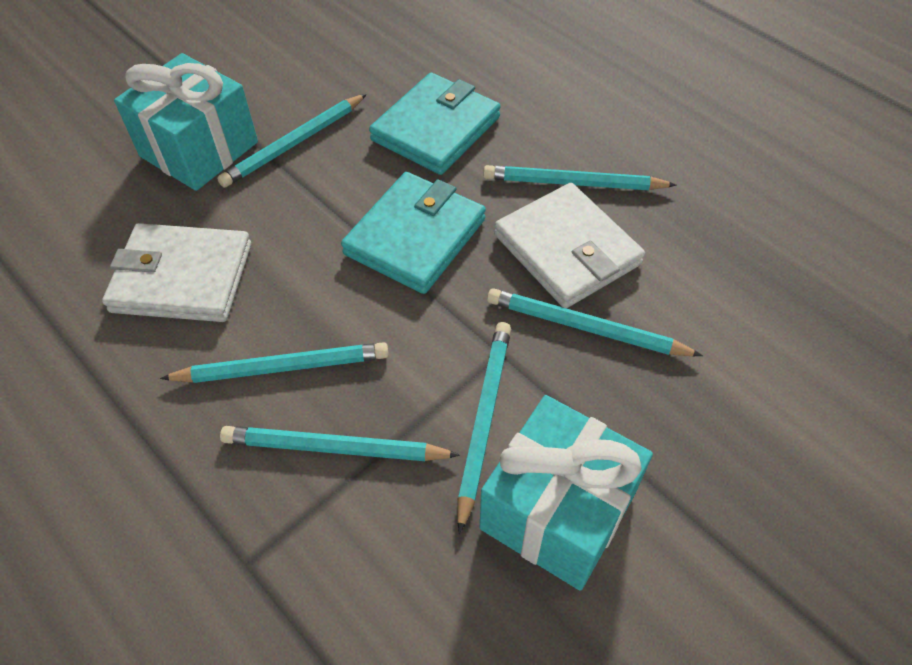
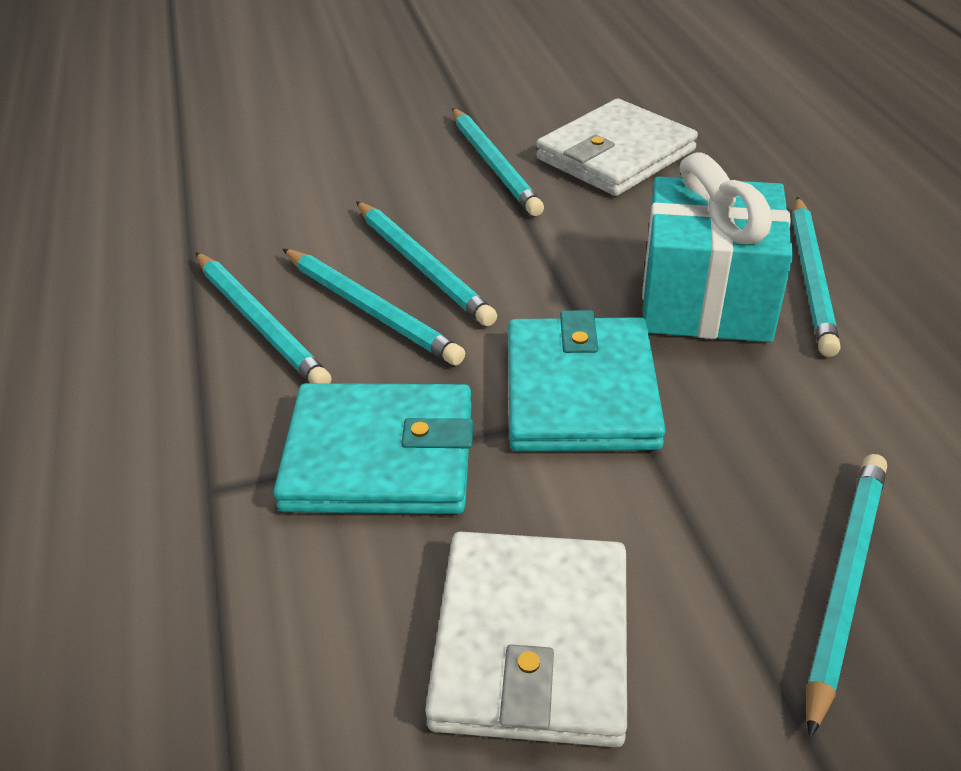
turquoise gift: [114,53,258,191] [480,395,653,591] = 2 -> [642,152,793,342] = 1

